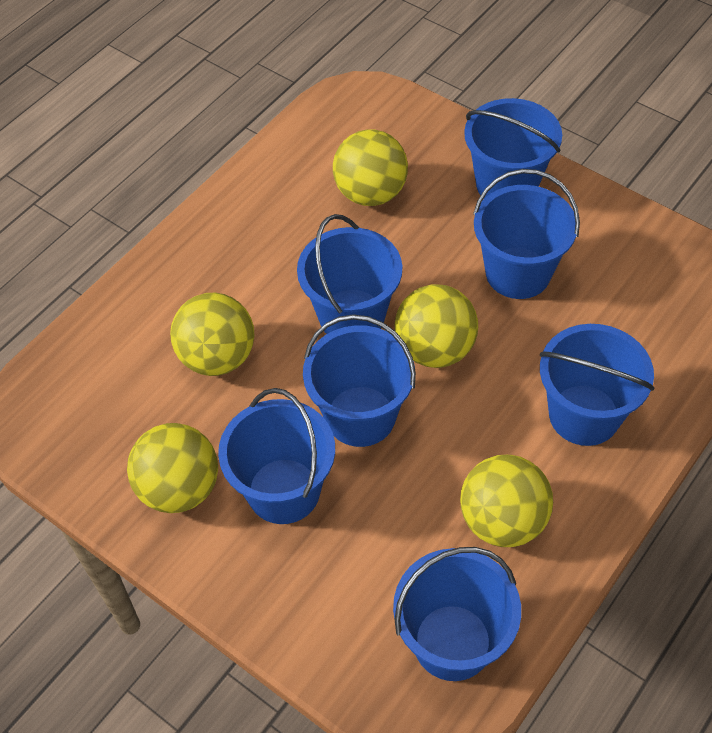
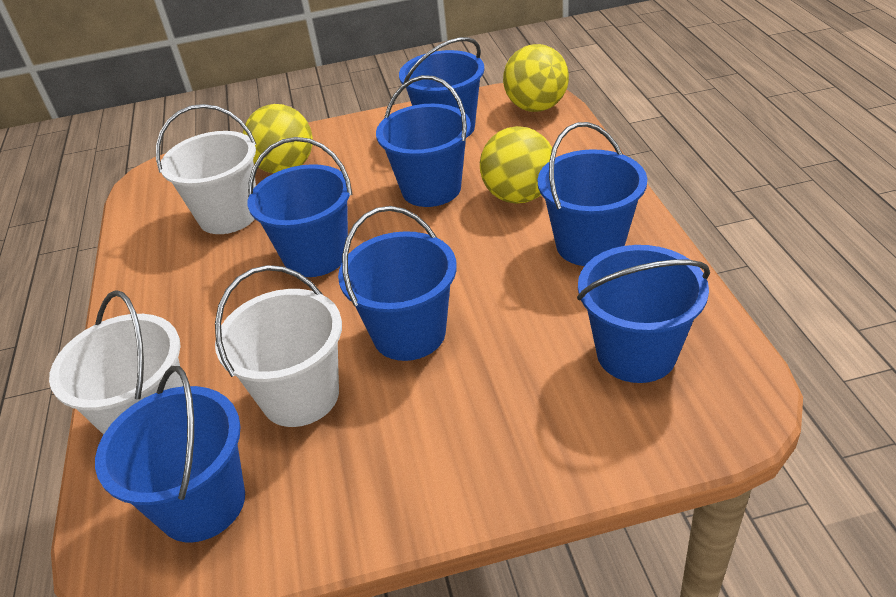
white bucket: none = 0 -> [49,290,183,435] [156,104,256,234] [215,265,342,427] = 3
yellow ball: [127,423,218,513] [170,292,254,376] [333,129,408,206] [395,284,478,368] [460,455,553,547] = 5 -> [243,104,313,174] [480,126,552,204] [503,44,569,112] = 3

